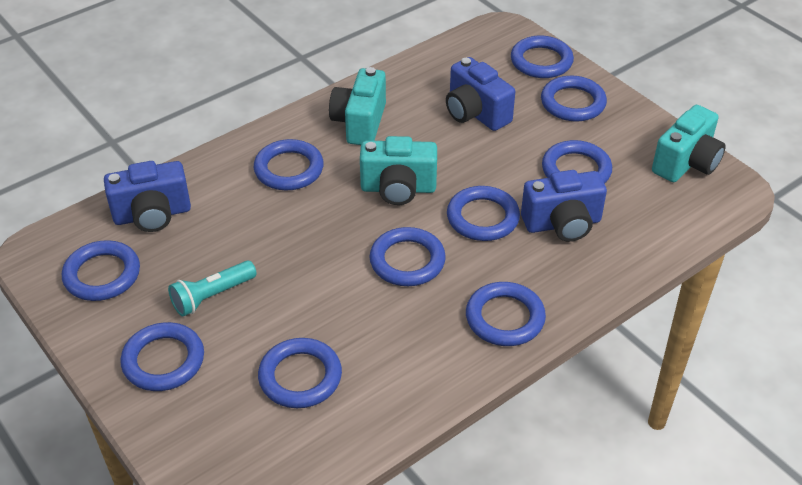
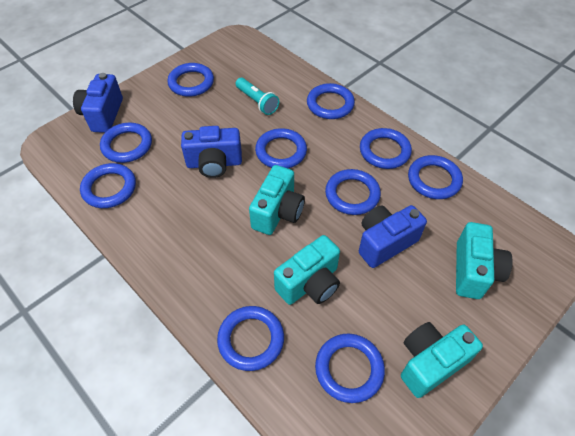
turquoise camera: [329,67,386,145] [360,136,437,205] [652,105,726,182] = 3 -> [249,165,305,235] [274,235,340,305] [401,322,483,398] [456,222,513,299] = 4

